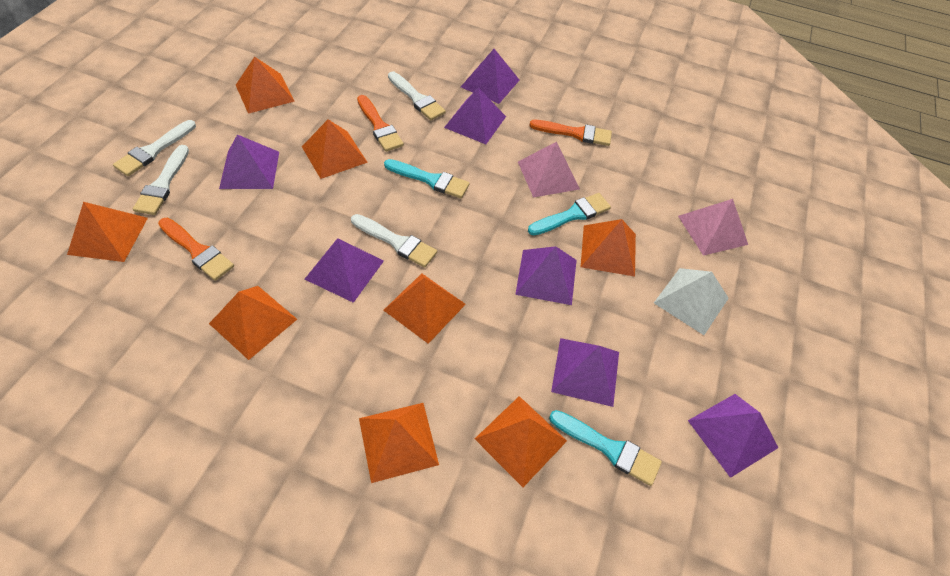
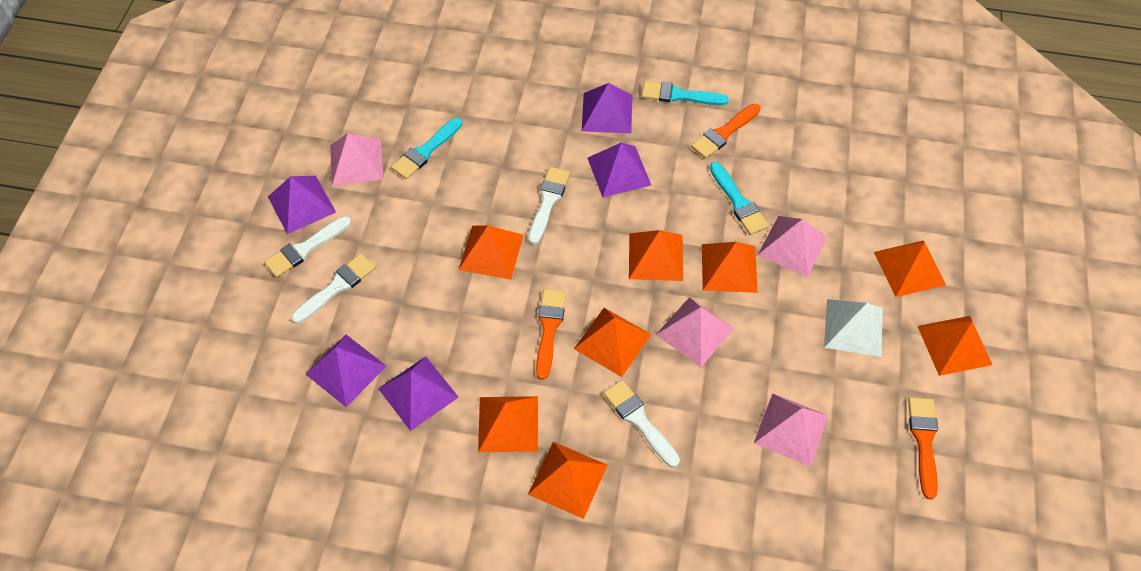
pink pyramid: [518,142,580,198] [678,199,748,256] = 2 -> [330,133,384,186] [656,297,734,367] [754,393,828,466] [758,216,827,277] = 4
purple pyramid: [219,134,279,189] [305,238,384,303] [444,87,506,144] [461,49,520,104] [515,246,577,305] [551,338,619,407] [688,394,779,478] = 7 -> [268,176,336,234] [306,335,387,407] [378,357,459,431] [582,83,632,133] [587,143,651,198] = 5

